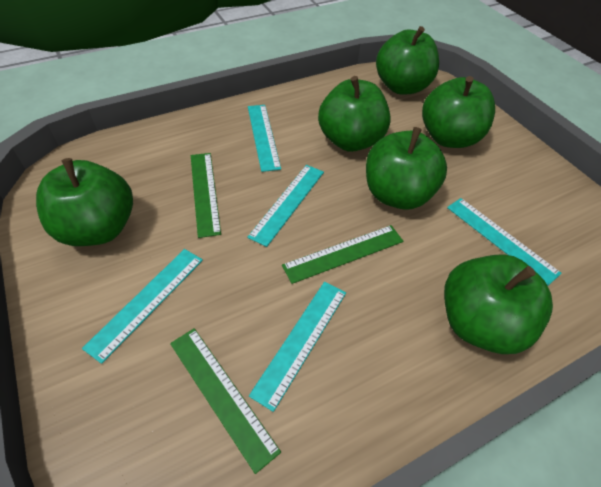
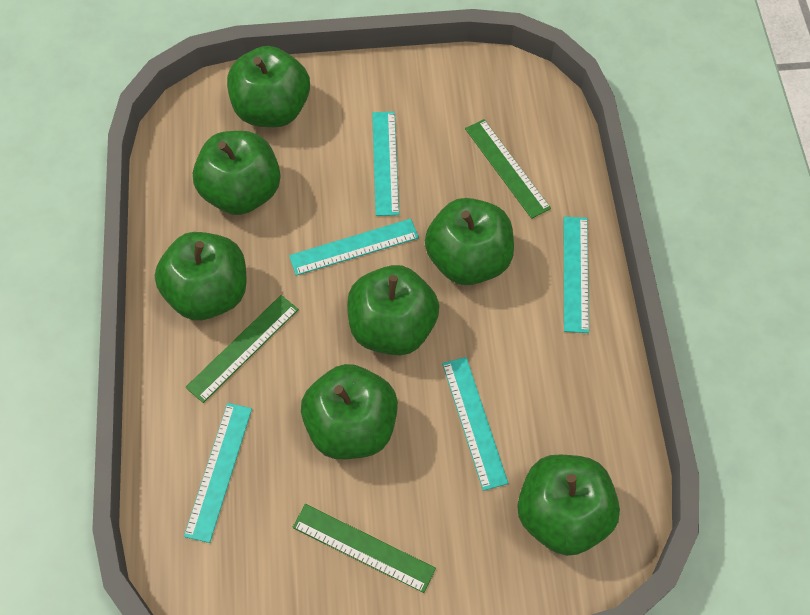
green apple: [36,158,133,246] [318,76,391,152] [366,127,447,209] [376,26,439,95] [422,76,495,148] [444,254,553,354] = 6 -> [155,232,247,320] [193,131,281,215] [227,46,310,127] [301,364,398,459] [347,265,439,355] [425,198,514,285] [517,455,620,556] = 7

